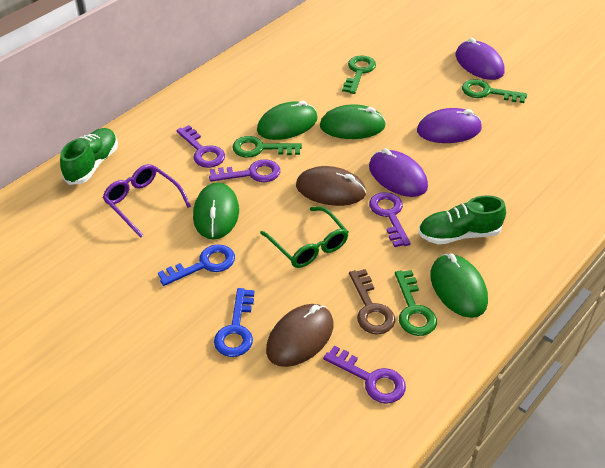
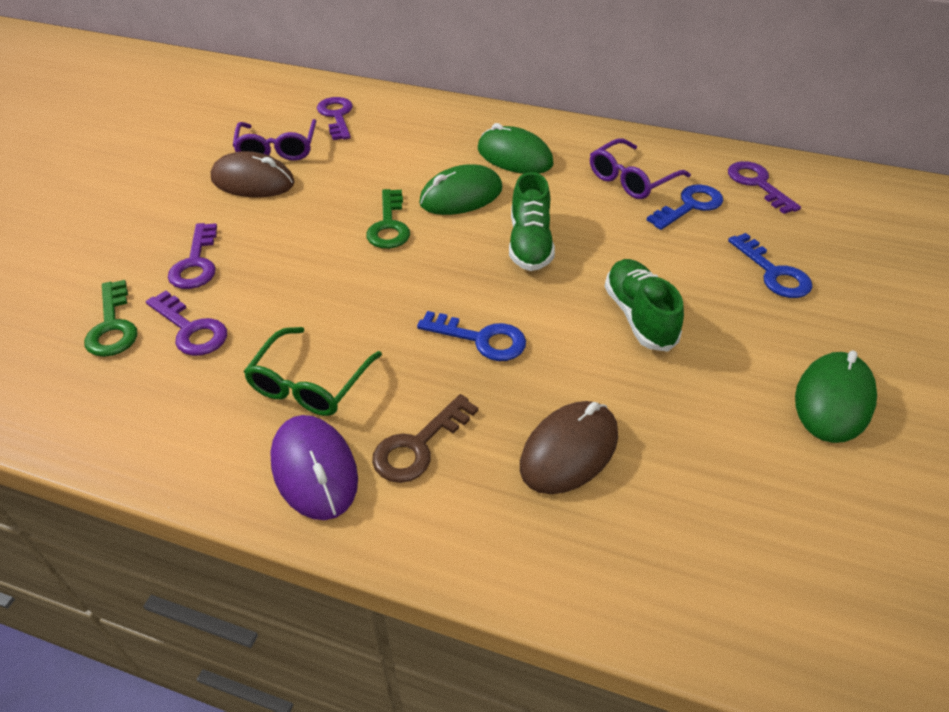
blue key: [158,244,235,286] [214,288,254,357] = 2 -> [417,311,526,361] [647,184,723,230] [728,233,812,298] = 3
green key: [232,136,302,158] [342,56,376,94] [395,270,437,336] [462,79,527,103] = 4 -> [84,280,138,357] [366,189,410,249] = 2
green mouse: [193,182,239,240] [257,100,317,140] [320,104,386,139] [430,254,488,318] = 4 -> [419,164,502,215] [478,123,554,174] [795,351,877,443] = 3
purple glasses: [103,164,191,238] = 1 -> [233,119,316,161] [590,138,691,199] = 2
purple mouse: [369,148,428,197] [417,108,482,143] [456,38,505,80] = 3 -> [270,415,358,520] = 1

